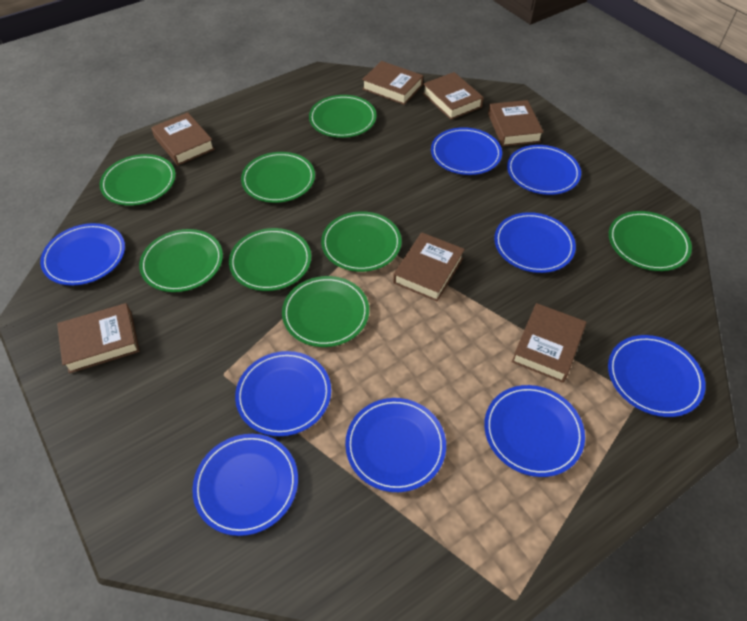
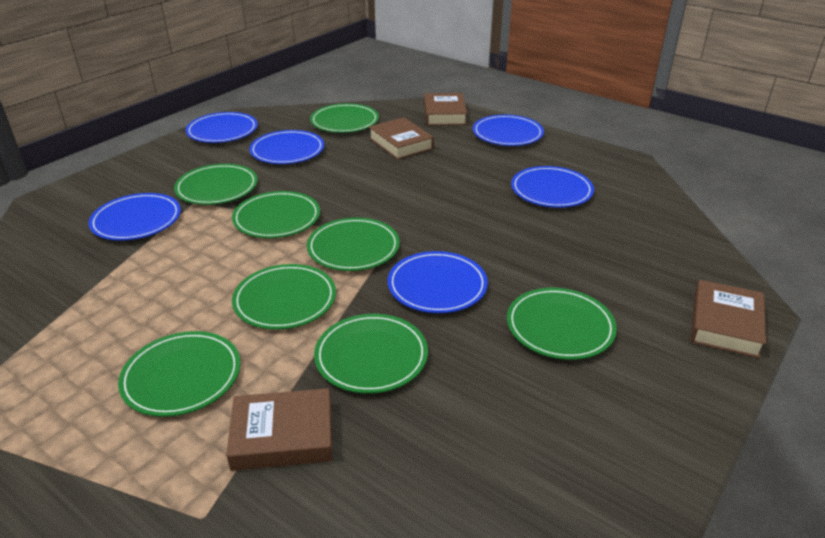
blue plate: [40,223,125,286] [192,434,298,536] [235,351,331,436] [345,398,446,492] [431,127,502,175] [484,385,585,477] [494,212,576,273] [507,145,581,195] [608,335,706,417] = 9 -> [89,193,181,241] [185,112,258,143] [249,130,324,164] [388,251,488,313] [473,115,544,146] [511,166,594,208] = 6
brown book: [57,303,140,373] [151,112,215,165] [362,61,423,105] [393,233,465,302] [423,72,484,120] [488,100,544,146] [512,303,587,383] = 7 -> [226,388,332,471] [369,117,434,160] [424,93,467,125] [691,280,766,358] = 4

